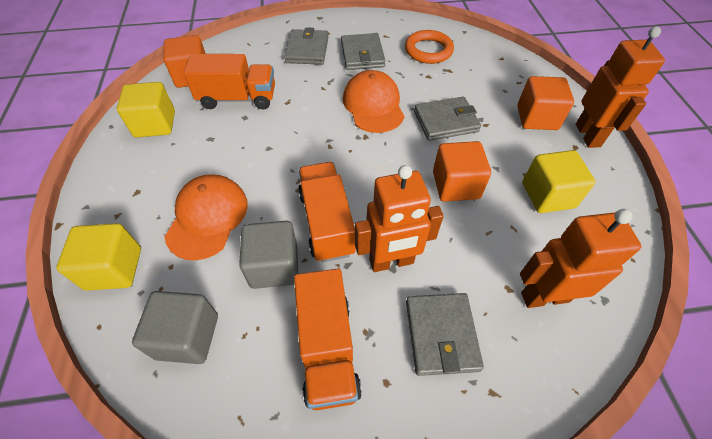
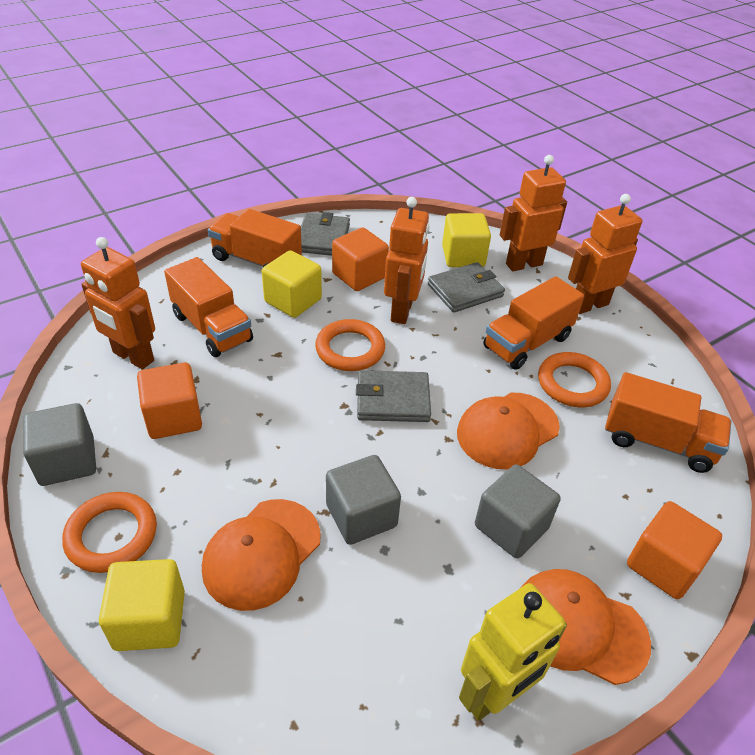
grey cube: [132,291,218,364] [239,221,298,289] = 2 -> [23,403,96,486] [326,455,401,545] [475,464,561,559] = 3
grey wallet: [284,27,328,65] [341,33,386,70] [406,293,484,376] [414,97,481,141] = 4 -> [301,212,350,256] [356,370,431,422] [428,262,505,312] = 3
orange cap: [164,174,248,260] [343,70,404,133] = 2 -> [202,499,321,611] [457,393,560,469] [521,569,651,685] = 3
orange ring: [405,30,454,64] = 1 -> [62,492,157,573] [315,319,385,371] [538,352,611,407] = 3
orange robot: [355,165,443,272] [520,209,642,308] [576,27,665,148] = 3 -> [81,237,155,370] [384,197,429,324] [500,155,567,271] [568,194,642,314] = 4
orange truck: [183,54,275,109] [294,269,362,410] [298,162,356,262] = 3 -> [164,257,253,357] [208,209,302,267] [484,276,584,370] [605,372,732,473] = 4
yellow robot: none = 0 -> [459,583,567,721] = 1

